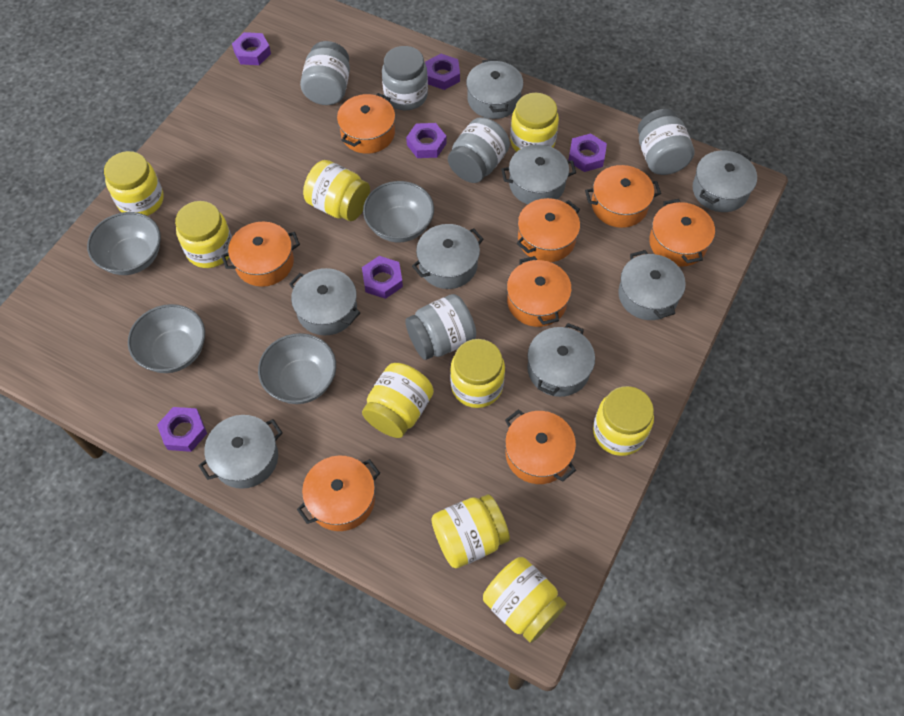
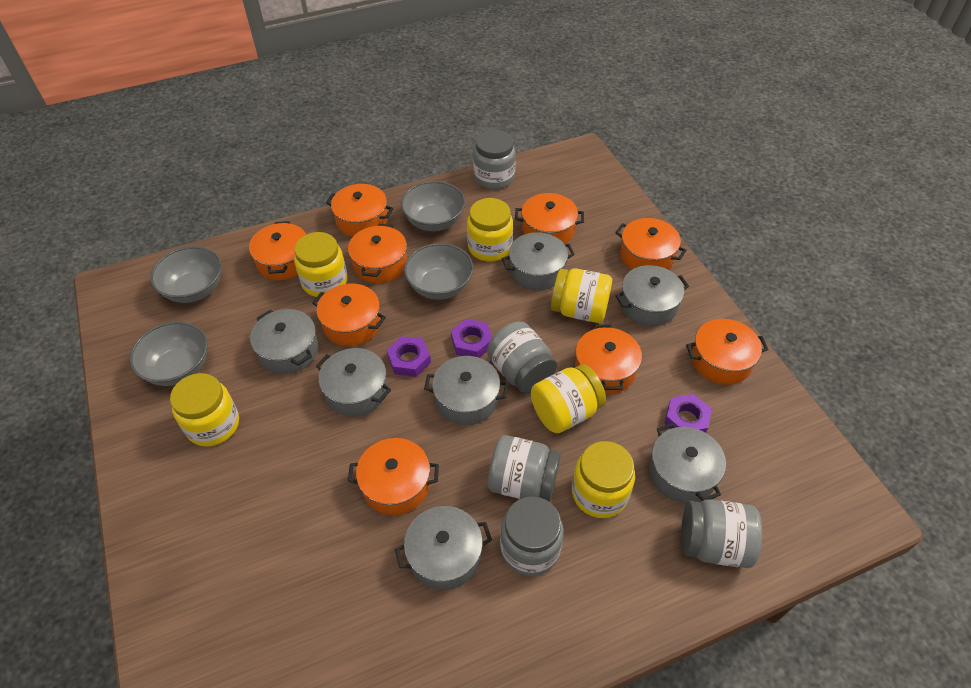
grey pot: [199,415,283,489] [289,268,360,335] [412,224,484,289] [466,59,523,119] [501,144,576,204] [527,323,595,397] [618,250,686,320] [692,151,757,212] = 8 -> [250,309,318,374] [316,348,391,417] [395,506,492,590] [424,356,508,425] [502,232,575,291] [615,265,689,326] [649,423,726,503] = 7
orange pot: [221,222,300,287] [297,456,380,531] [337,93,395,154] [505,409,576,484] [507,256,572,327] [517,198,580,262] [585,165,661,228] [649,199,715,267] = 8 -> [249,221,307,280] [312,283,386,346] [326,184,393,237] [348,224,407,283] [348,438,439,515] [515,193,584,244] [575,324,642,394] [615,218,687,270] [686,319,768,385] = 9
purple nut: [157,407,207,452] [232,32,271,65] [362,256,403,299] [406,123,447,158] [425,54,460,90] [568,133,607,172] = 6 -> [387,336,431,377] [451,318,492,358] [664,394,712,433] = 3
yellow jar: [104,151,164,216] [175,201,232,268] [303,160,370,221] [362,363,434,438] [431,494,510,569] [450,339,505,408] [483,557,567,643] [510,93,559,152] [593,386,654,456] = 9 -> [170,373,239,447] [294,232,347,297] [467,198,513,261] [531,364,606,433] [551,268,612,323] [572,441,635,518] = 6

